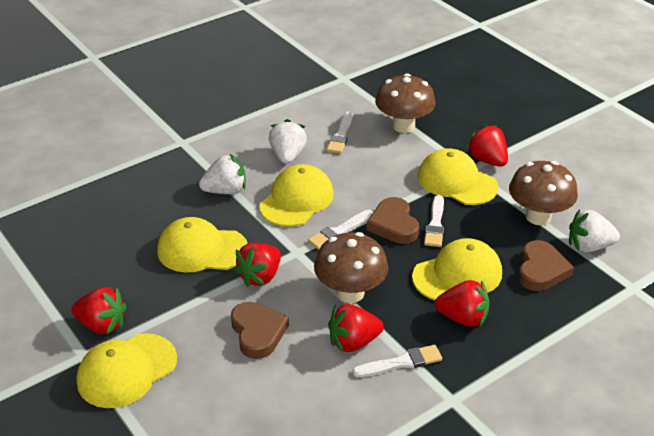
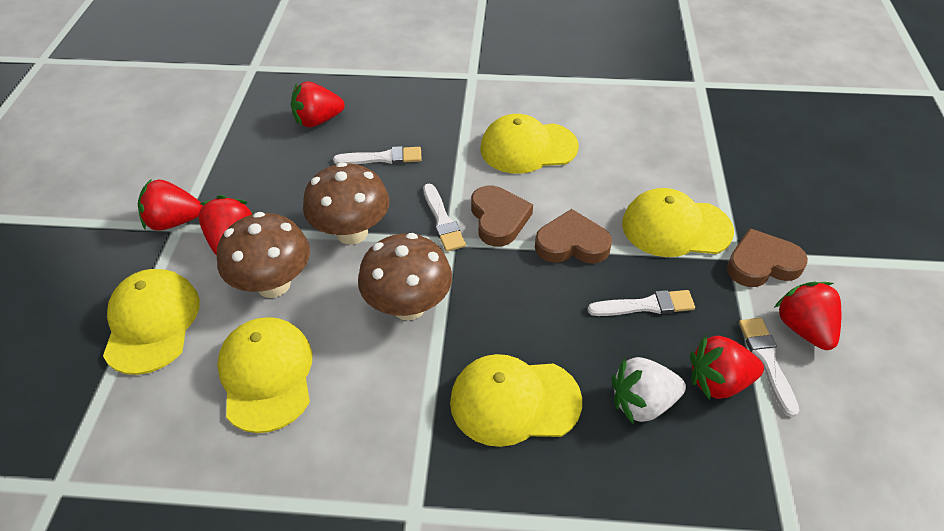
white strawberry: [199,154,246,194] [269,119,307,164] [569,209,620,252] = 3 -> [612,357,686,424] = 1

